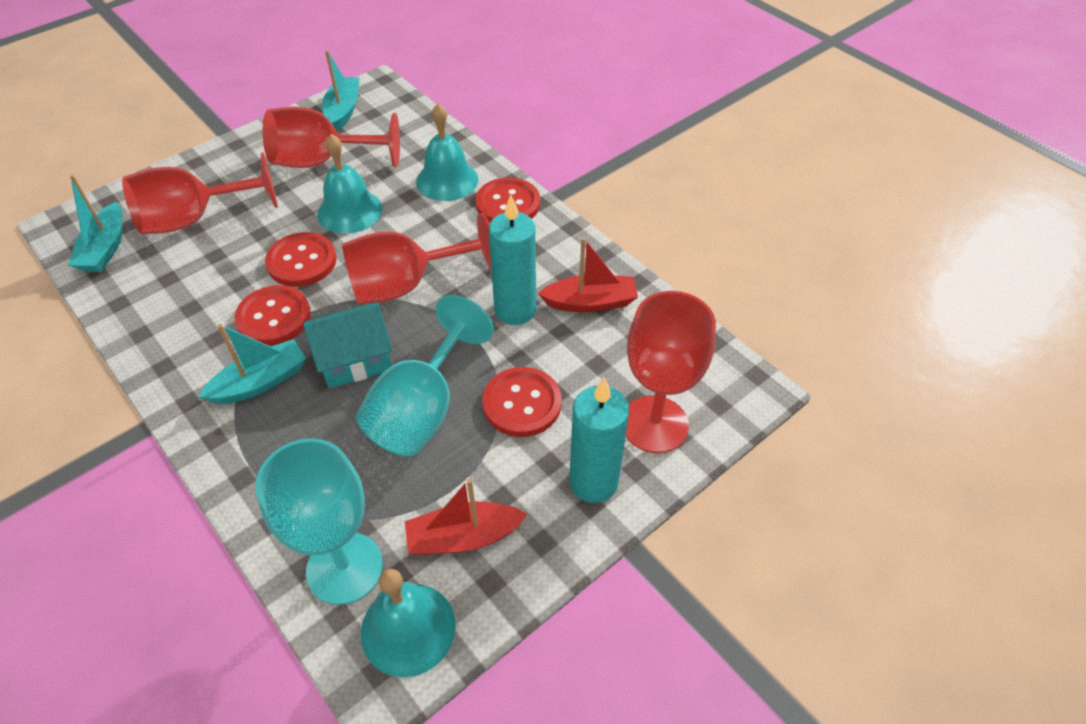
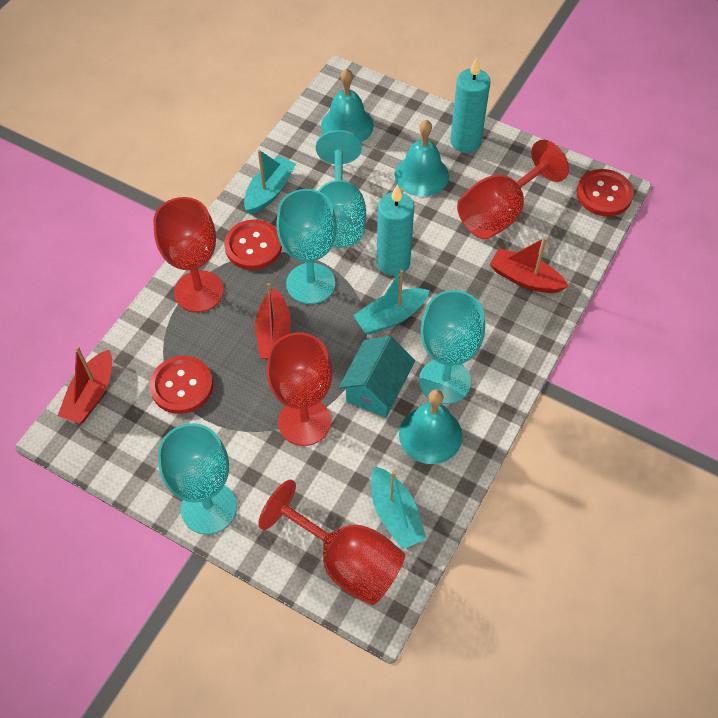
red boat: [405,478,528,555] [538,237,638,312] = 2 -> [57,346,112,424] [255,283,291,359] [490,237,569,293] = 3
red button: [234,285,311,346] [265,232,337,287] [476,177,540,223] [482,367,562,437] = 4 -> [150,356,213,414] [224,220,282,270] [577,169,634,216] = 3
turquoise goblet: [255,438,383,605] [356,295,494,457] = 2 -> [158,423,237,534] [276,189,337,304] [316,130,366,248] [419,290,485,404] = 4

